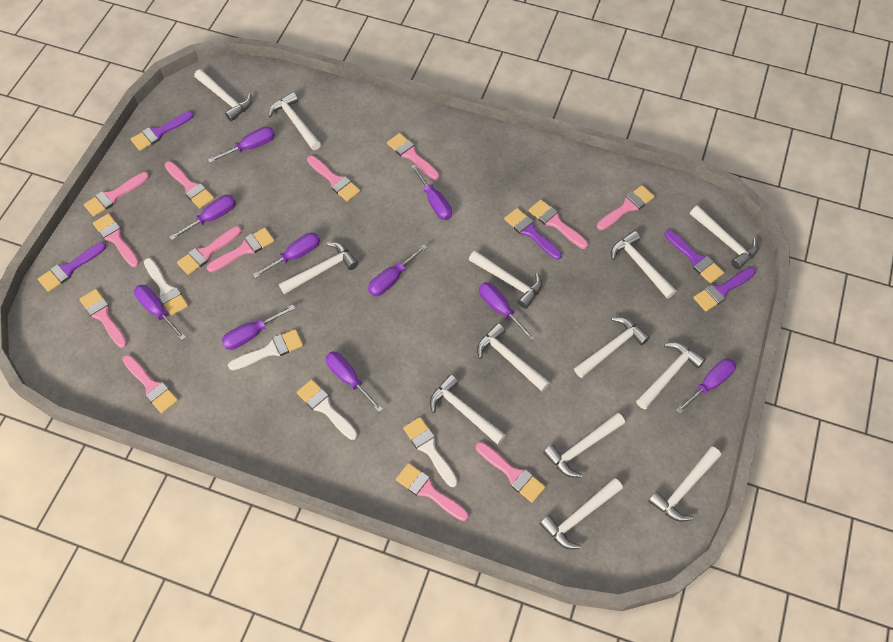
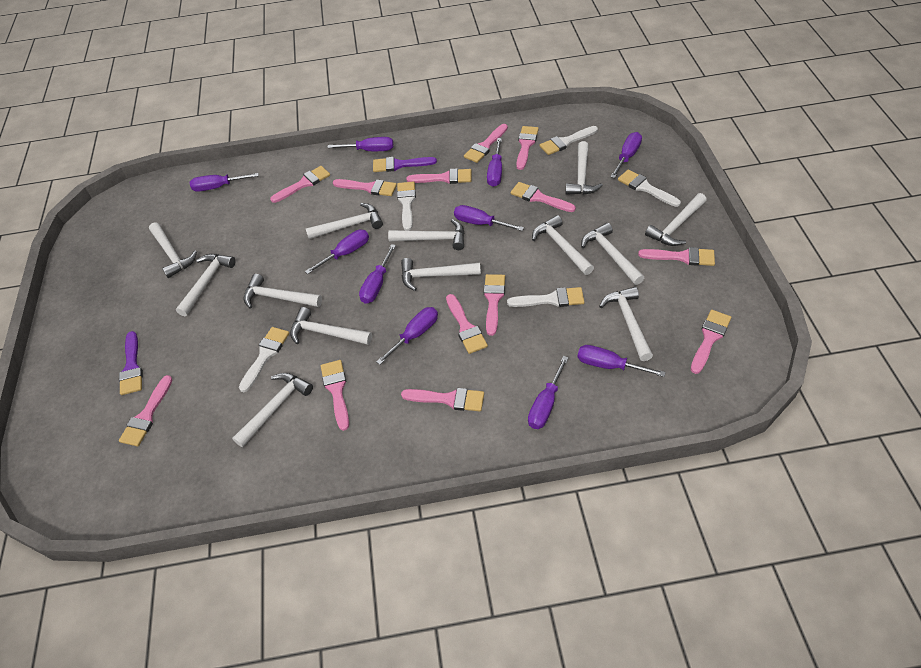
purple brush: [38,242,106,292] [131,111,194,151] [504,208,562,260] [664,230,724,283] [693,267,756,311] = 5 -> [119,331,143,395] [373,157,437,172] = 2
white brush: [144,258,188,316] [228,329,303,370] [297,379,358,440] [403,417,458,487] = 4 -> [239,327,289,392] [397,181,416,231] [507,287,584,307] [540,126,598,155] [618,169,681,207] = 5

